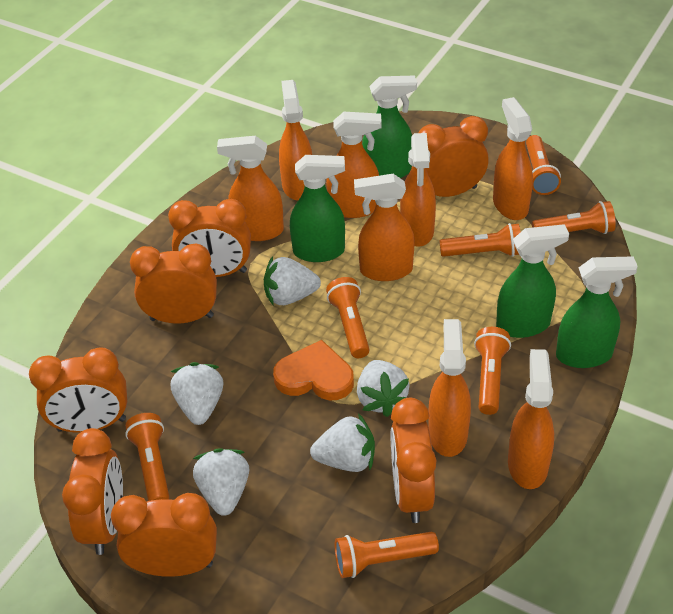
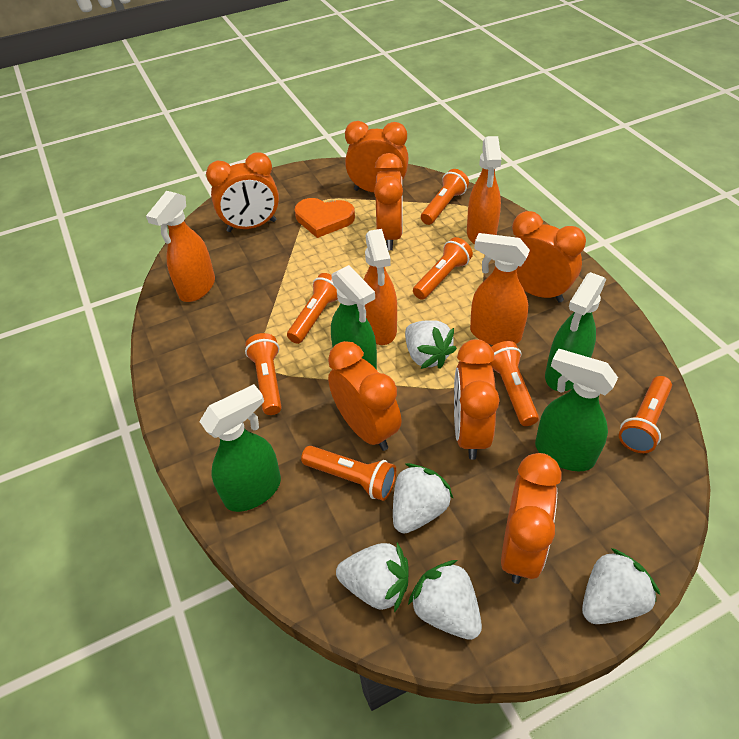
orange spray bottle: [217,136,284,241] [279,80,312,201] [326,112,382,218] [354,174,415,281] [400,133,436,247] [428,319,471,457] [493,97,533,220] [508,349,554,489] = 8 -> [146,191,215,302] [363,229,397,345] [467,136,501,245] [470,233,530,345] = 4

